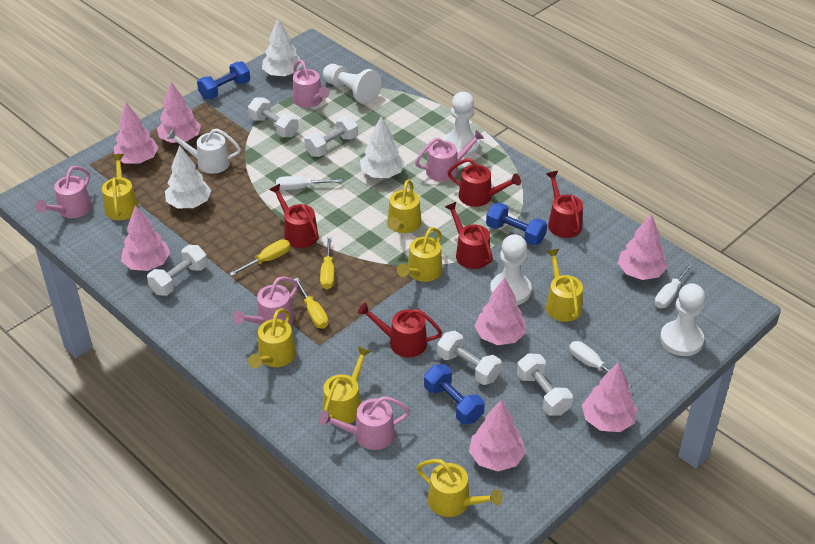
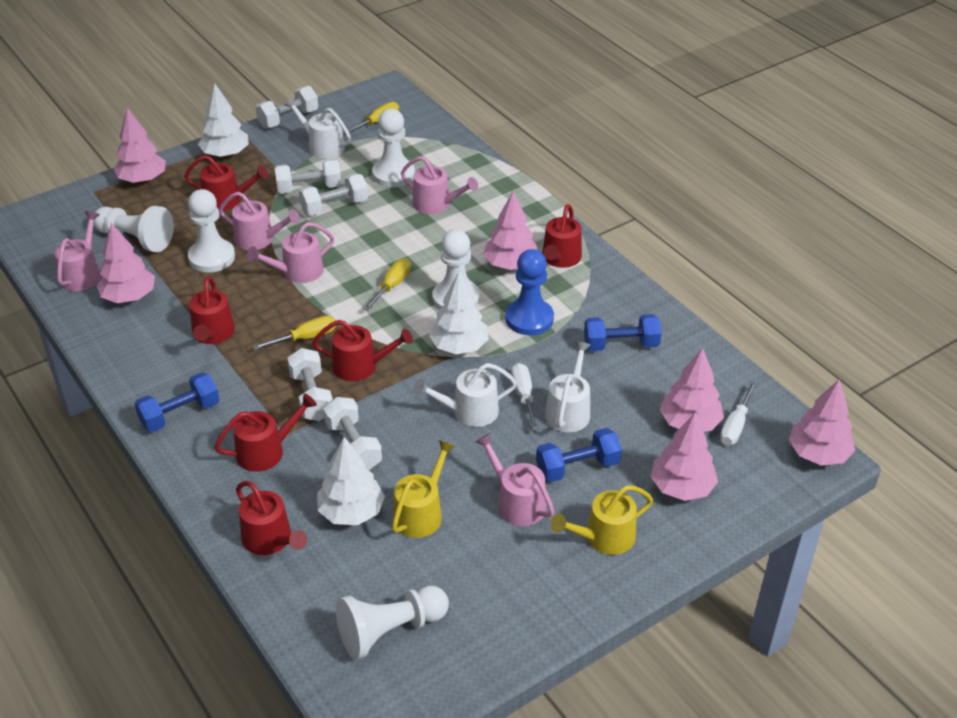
blue pawn: none = 0 -> [505,249,554,335] = 1
pink tree: [114,102,158,164] [121,205,170,271] [157,82,201,143] [469,400,526,471] [475,277,526,345] [582,362,637,432] [618,214,667,280] = 7 -> [96,223,155,303] [113,108,166,183] [483,192,538,270] [650,413,718,501] [660,348,724,432] [789,379,855,466] = 6
red watering can: [269,184,319,248] [358,303,442,357] [445,202,493,269] [448,158,521,207] [546,171,583,238] = 5 -> [184,155,268,211] [189,276,235,344] [214,394,317,472] [236,481,307,555] [312,320,413,381] [542,204,582,268] = 6
white pawn: [323,64,381,105] [443,92,480,157] [490,234,532,305] [660,283,705,356] = 4 -> [93,206,174,252] [188,189,235,272] [336,586,449,660] [372,109,415,187] [432,229,480,310] = 5
white screwdriver: [276,176,342,190] [569,341,632,388] [655,262,693,308] = 3 -> [511,363,539,431] [720,382,757,445] = 2
white watering can: [166,129,241,174] = 1 -> [284,97,352,159] [414,363,517,427] [545,341,591,432] = 3
yellow watering can: [102,154,139,220] [248,309,296,368] [323,347,371,424] [387,180,421,233] [397,227,443,282] [416,459,503,517] [546,249,583,322] = 7 -> [392,440,456,538] [551,485,653,555] = 2

